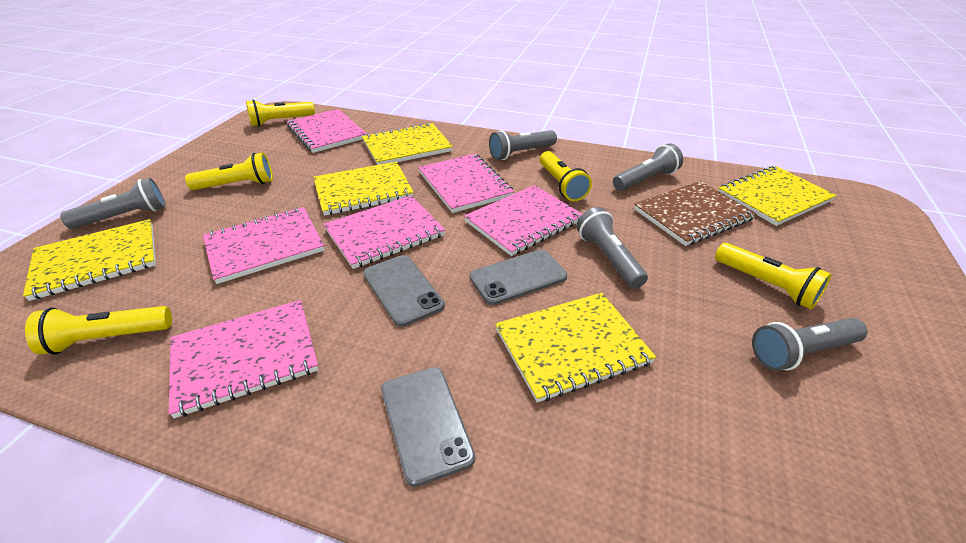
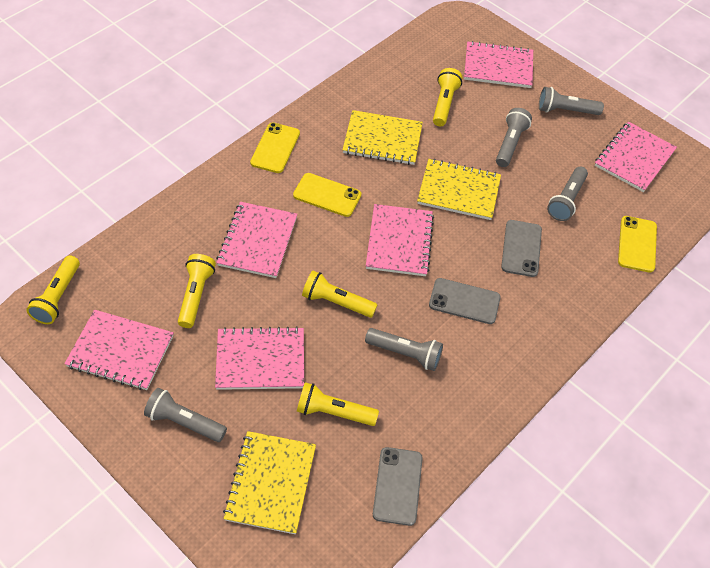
brown notebook: [634,181,756,246] = 1 -> none = 0
yellow notebook: [23,219,156,301] [313,161,414,216] [362,122,453,165] [495,293,656,403] [718,166,837,226] = 5 -> [223,431,316,534] [342,110,423,165] [417,159,501,220] = 3
yellow phone: none = 0 -> [250,122,300,173] [293,173,361,217] [618,216,657,273] = 3

